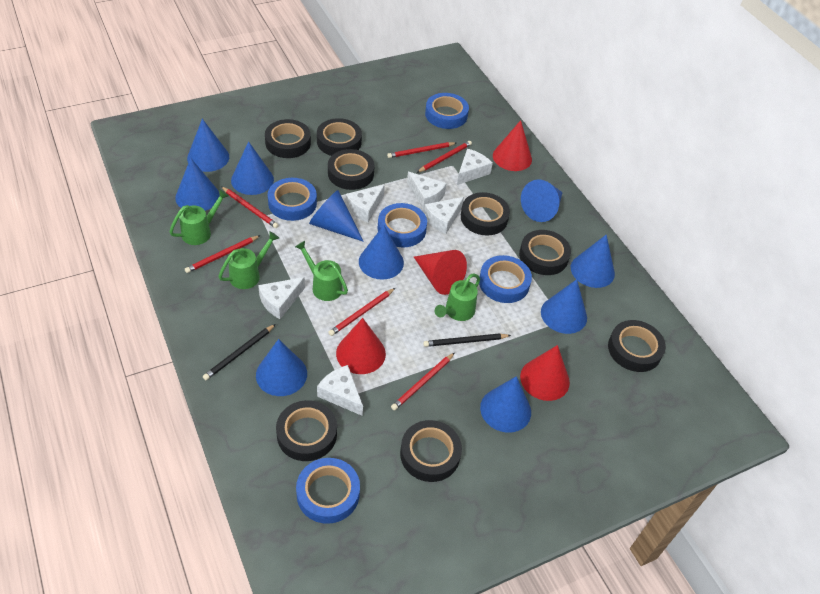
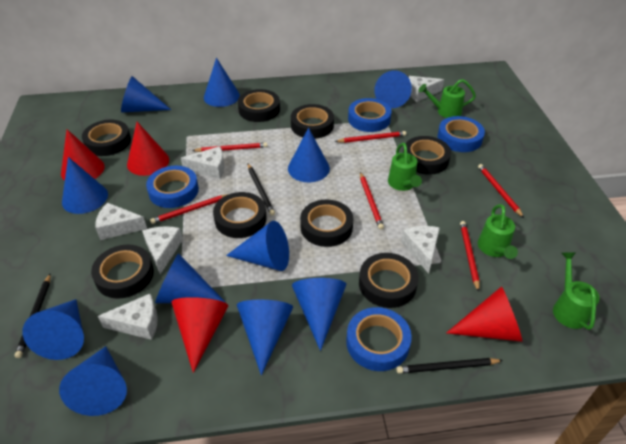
black pencil: [203,324,276,380] [423,333,511,347] = 2 -> [14,274,51,358] [248,164,275,215] [396,358,503,374] = 3
blue cone: [175,158,220,211] [187,119,229,172] [231,141,274,195] [256,339,307,396] [309,190,364,242] [359,225,404,280] [480,376,531,433] [521,179,563,222] [541,279,587,334] [571,235,615,288] = 10 -> [22,299,84,360] [59,346,127,416] [62,157,108,214] [121,76,171,112] [155,253,226,303] [204,58,240,107] [226,221,289,271] [237,300,293,375] [288,128,330,182] [292,278,346,351] [375,70,412,108] = 11
blue tape: [268,178,317,221] [296,458,360,524] [378,203,427,247] [425,93,469,129] [479,255,532,303] = 5 -> [146,166,199,208] [346,307,412,371] [348,98,392,132] [437,116,485,152] = 4

